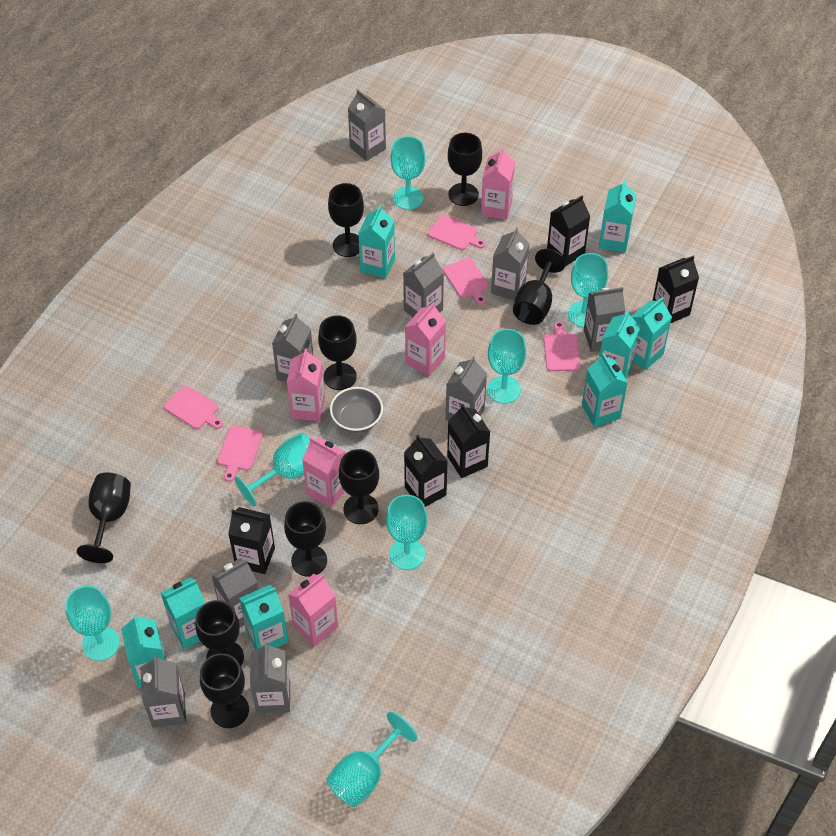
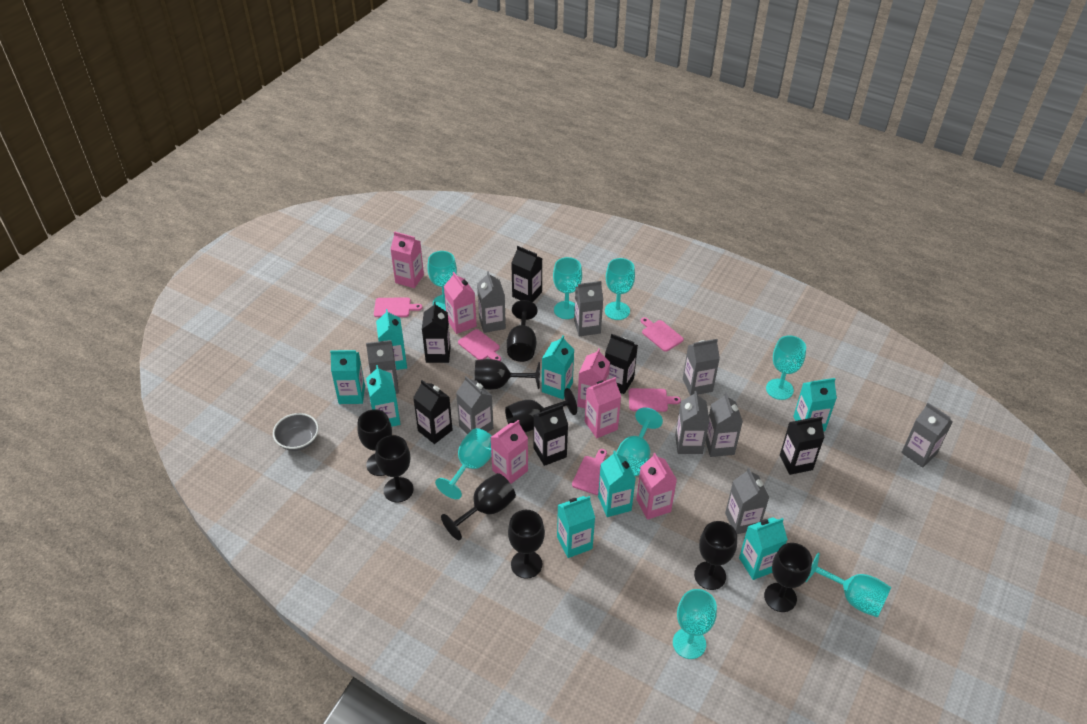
black carton: [228,507,275,574] [404,435,447,507] [447,404,490,478] [547,196,590,266] [653,255,699,323] = 5 -> [413,380,453,444] [422,302,451,363] [511,246,543,302] [533,404,568,466] [605,334,638,394] [780,417,825,475] = 6
pink carton: [287,348,325,421] [288,574,338,647] [302,437,346,508] [405,302,446,376] [481,148,515,220] = 5 -> [390,231,424,288] [444,272,477,334] [490,420,528,484] [577,348,610,408] [585,377,621,438] [636,453,677,520] = 6
turquoise goblet: [65,586,120,661] [234,432,310,507] [326,712,417,807] [386,495,428,570] [391,136,425,210] [487,329,526,404] [568,253,608,327] = 7 -> [428,251,457,311] [435,428,492,499] [553,257,582,319] [605,258,635,320] [616,407,663,476] [673,589,717,659] [766,335,806,400] [805,552,891,618] = 8

